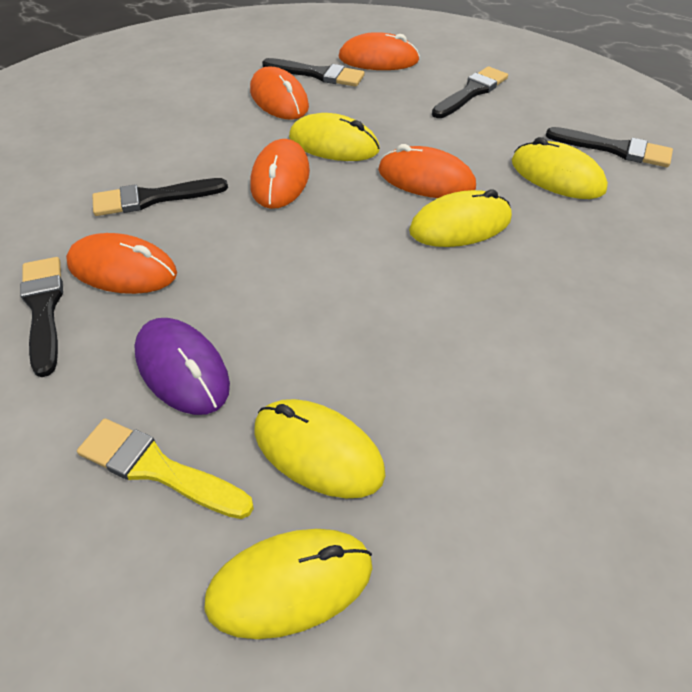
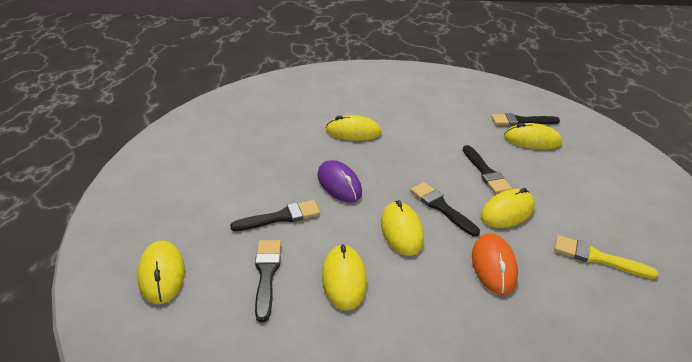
orange mouse: [66,233,177,294] [250,66,309,120] [250,139,310,209] [339,32,420,70] [378,144,476,198] = 5 -> [472,233,518,295] = 1
yellow mouse: [204,529,372,639] [254,399,385,498] [289,113,380,161] [409,190,512,247] [512,137,608,199] = 5 -> [137,241,185,304] [322,244,367,311] [325,115,382,141] [381,200,424,256] [481,188,535,228] [504,123,562,149] = 6

